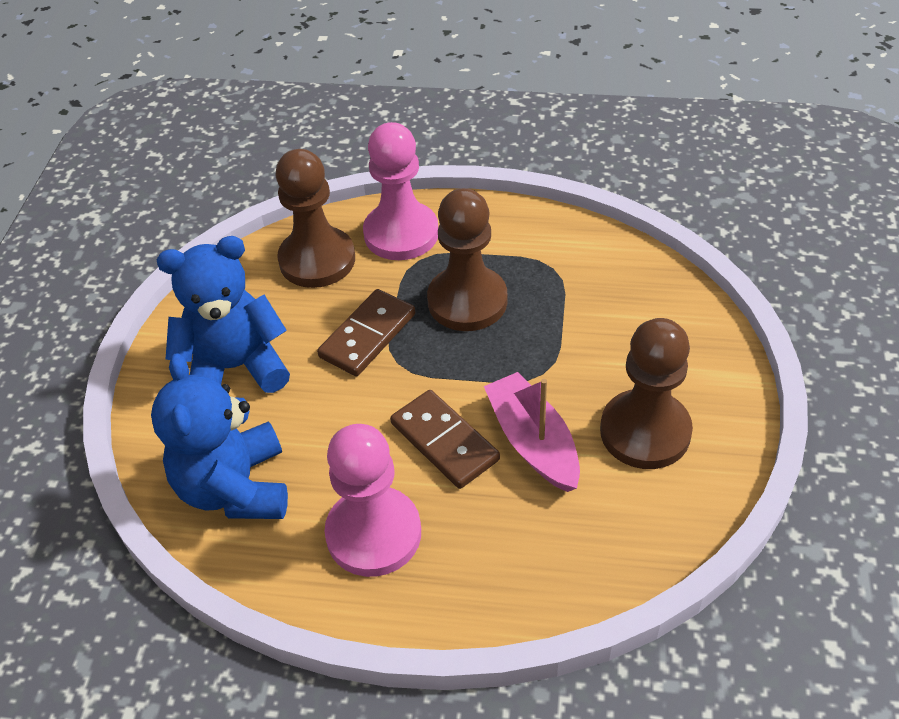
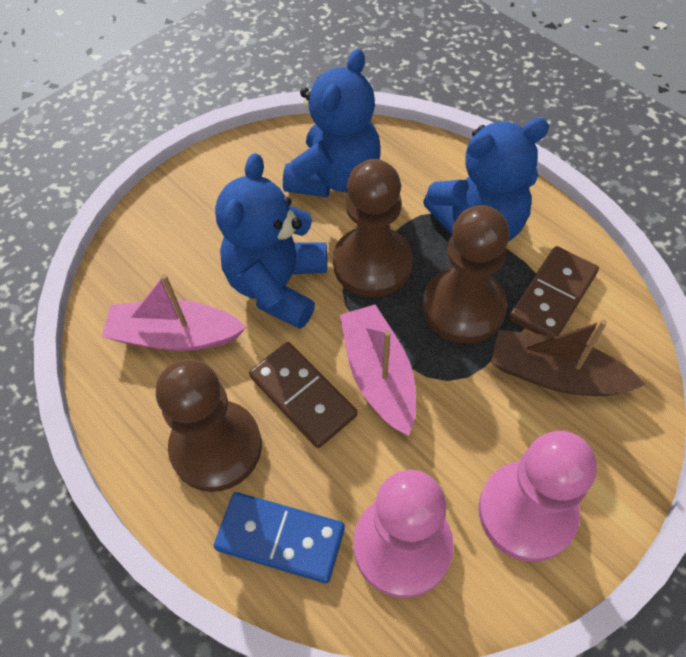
blue domino: none = 0 -> [214,492,345,583] = 1
blue teddy bear: [151,353,288,519] [157,236,290,393] = 2 -> [215,153,327,329] [283,49,381,197] [423,118,549,242] = 3
brown boat: none = 0 -> [491,319,646,396] = 1
pink boat: [484,372,580,492] = 1 -> [102,274,246,351] [340,305,416,436] = 2

